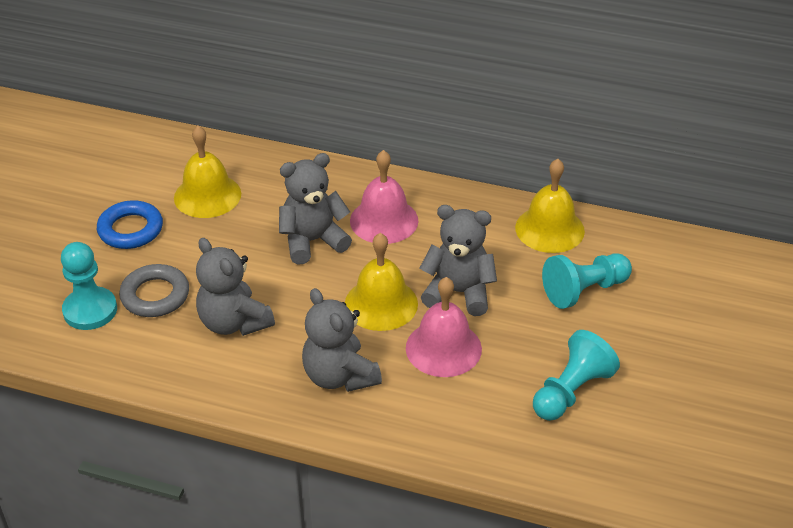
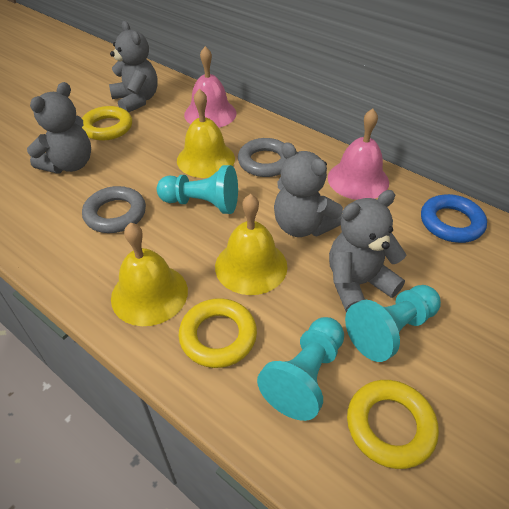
grey ring: [119,264,189,317] = 1 -> [82,186,146,233] [238,138,286,177] = 2
yellow ring: none = 0 -> [82,106,132,141] [179,298,257,368] [347,380,439,469] = 3

